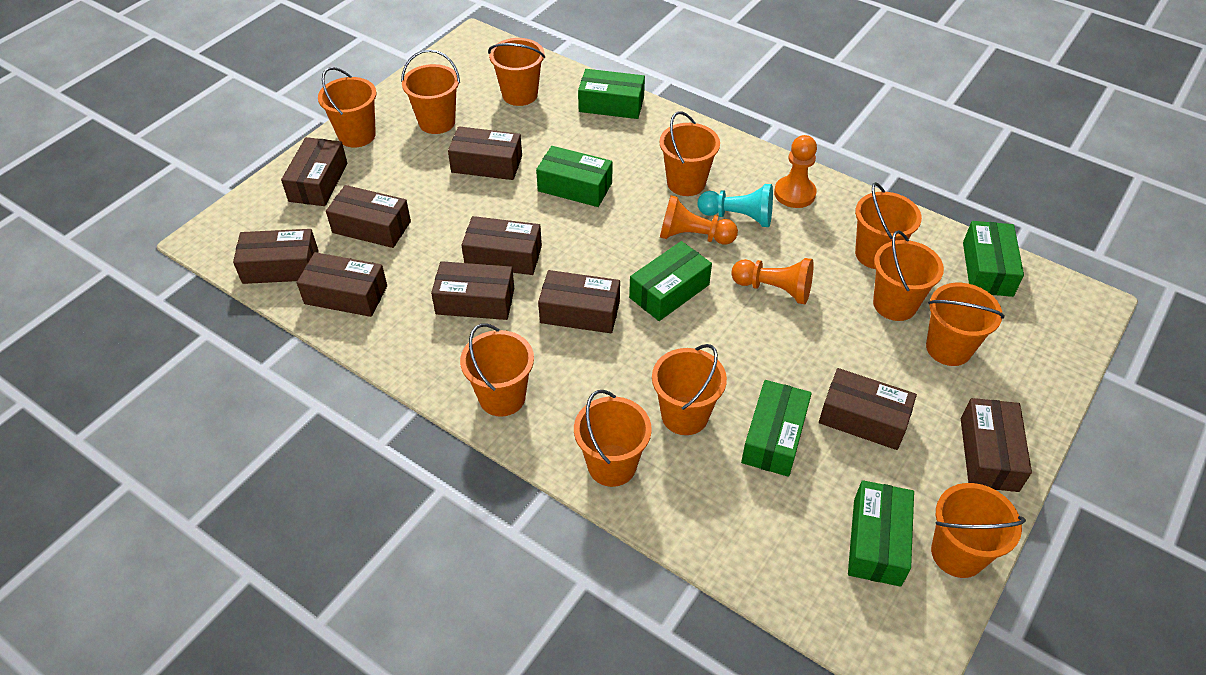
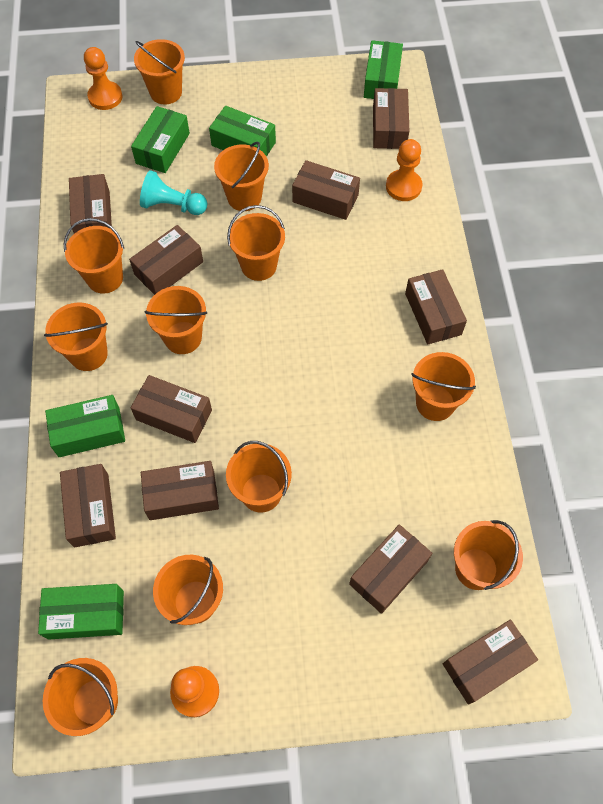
green box: [536,146,612,207] [578,69,645,119] [629,241,712,321] [741,380,812,477] [848,480,914,587] [963,221,1024,297] = 6 -> [38,584,124,640] [45,395,125,457] [131,106,190,173] [209,106,276,156] [364,40,403,99] = 5

